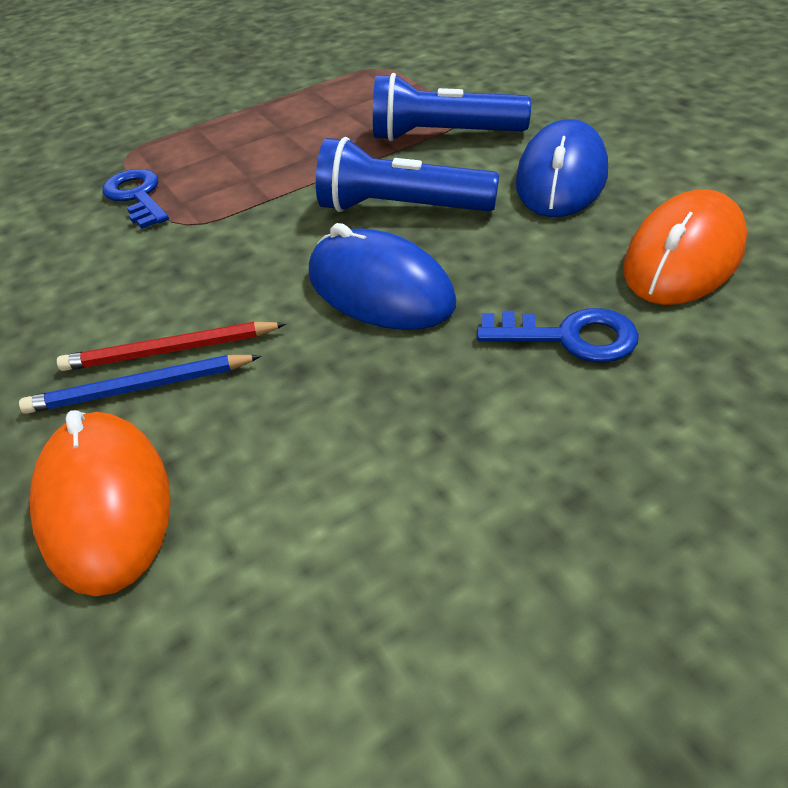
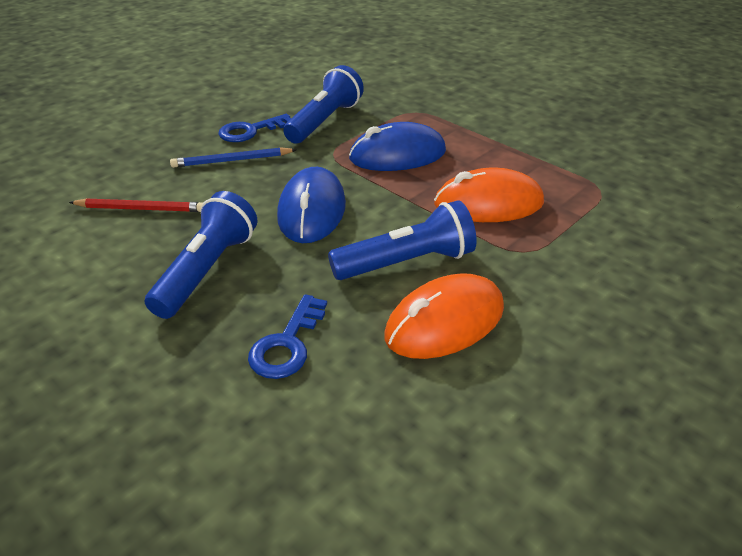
blue flashlight: [316,137,499,212] [373,73,531,141] = 2 -> [145,191,258,319] [283,65,364,144] [328,200,477,280] = 3

